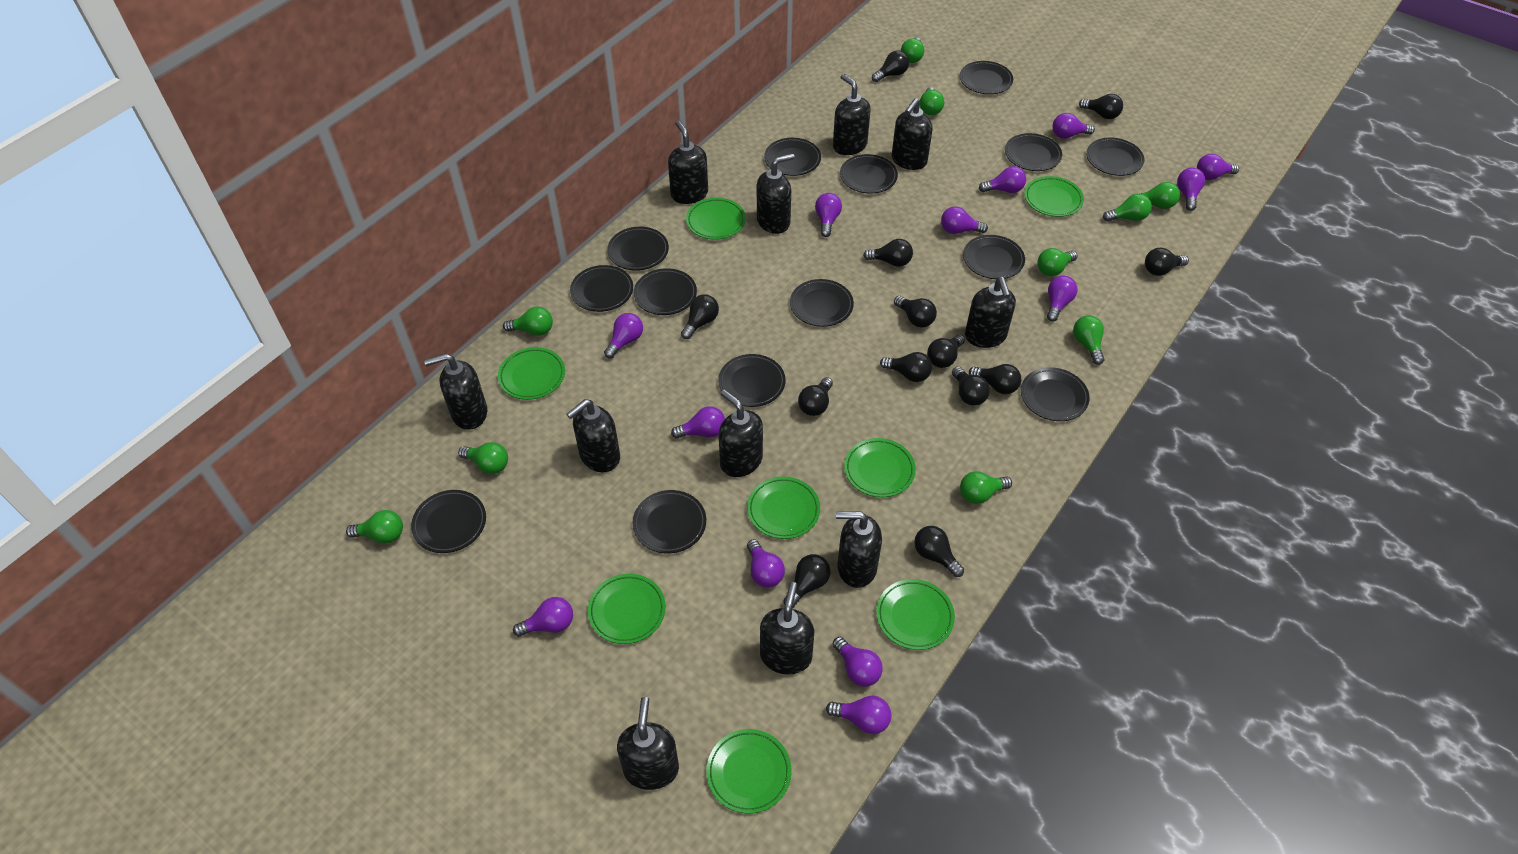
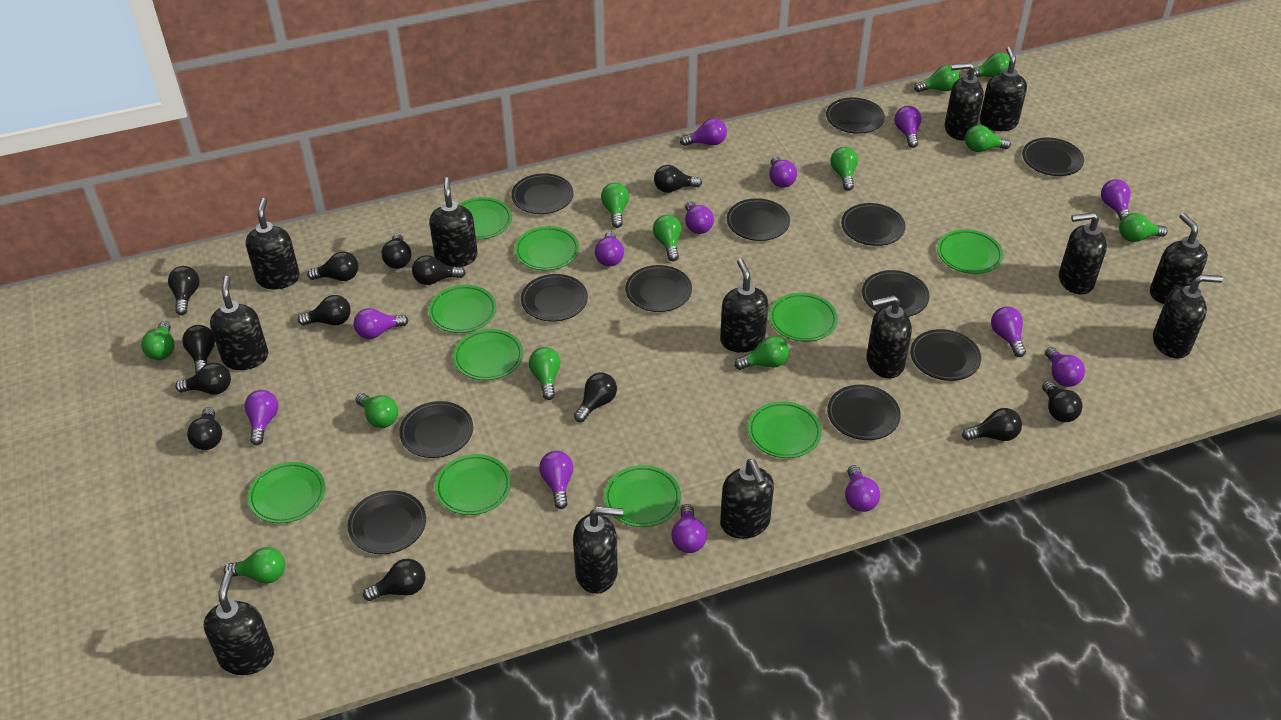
black plate: [411,490,486,553] [570,265,633,312] [607,227,669,271] [633,490,706,553] [634,268,697,315] [718,354,786,407] [764,138,821,176] [790,279,854,327] [840,154,898,194] [960,61,1013,94] [963,235,1025,279] [1005,133,1062,171] [1021,367,1090,421] [1086,138,1144,176] = 14 -> [347,490,426,554] [399,401,473,458] [511,173,573,214] [521,274,588,322] [625,265,692,312] [727,198,790,241] [826,97,885,134] [827,385,901,440] [841,203,905,246] [862,270,930,317] [910,329,981,381] [1022,138,1084,176] = 12
black soap dispenser: [424,353,487,430] [566,399,620,472] [617,697,679,790] [668,121,708,204] [719,390,763,477] [757,153,795,234] [760,582,814,675] [833,74,871,155] [836,511,882,588] [892,98,933,170] [965,277,1016,348] = 11 -> [204,570,274,675] [210,276,268,370] [246,198,300,289] [429,177,478,267] [573,507,623,594] [720,259,768,353] [720,459,774,539] [866,295,912,378] [945,63,984,140] [980,47,1027,131] [1059,212,1107,295] [1150,213,1208,304] [1153,275,1223,359] = 13
green light bulb: [346,510,403,544] [458,442,508,474] [503,306,553,336] [901,38,924,63] [920,87,944,115] [960,471,1012,504] [1037,248,1078,276] [1073,315,1104,365] [1103,194,1152,222] [1133,182,1180,209] = 10 -> [141,321,175,360] [224,547,285,584] [356,393,398,428] [529,347,561,400] [601,182,629,228] [653,215,682,261] [734,336,789,370] [830,147,858,191] [914,65,960,92] [965,125,1011,152] [967,52,1010,77] [1119,213,1168,242] = 12
green plate: [498,347,565,400] [588,574,666,644] [686,198,746,240] [706,729,792,814] [747,477,820,539] [844,438,916,497] [876,579,955,650] [1024,176,1084,217] = 8 -> [248,462,326,524] [429,285,497,333] [435,454,511,515] [453,329,523,380] [458,197,512,240] [515,226,579,271] [604,465,681,527] [748,401,822,458] [769,293,838,342] [937,229,1003,274] = 10

